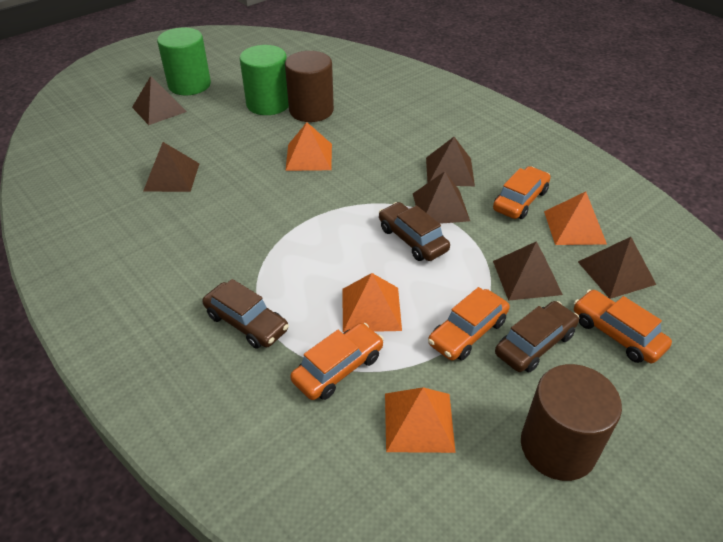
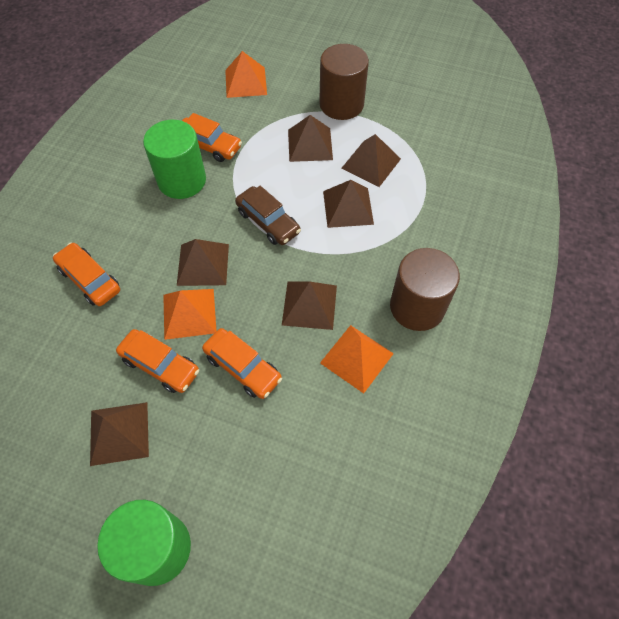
brown car: [202,279,289,349] [379,202,450,261] [495,301,579,373] = 3 -> [235,186,301,245] = 1
orange pyramid: [285,122,332,171] [342,273,402,332] [385,387,456,453] [544,192,607,245] = 4 -> [163,289,217,340] [225,51,267,98] [320,325,394,394] = 3

